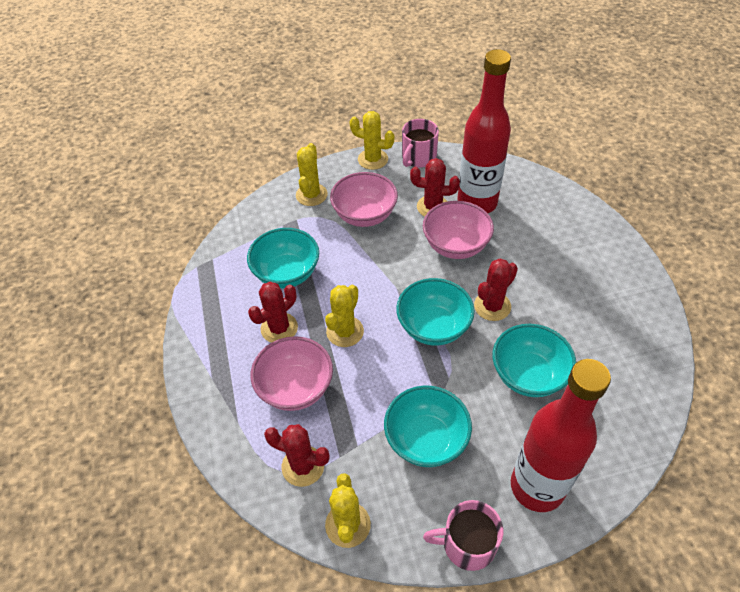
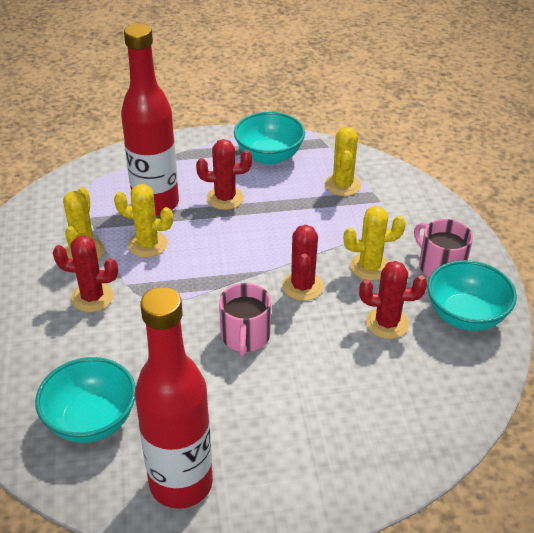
pink bowl: [250,336,333,411] [330,172,398,227] [423,201,494,259] = 3 -> none = 0
turquoise bowl: [247,228,319,288] [384,386,472,467] [396,278,475,346] [492,324,576,397] = 4 -> [35,357,136,443] [234,112,305,165] [427,260,517,331] = 3

